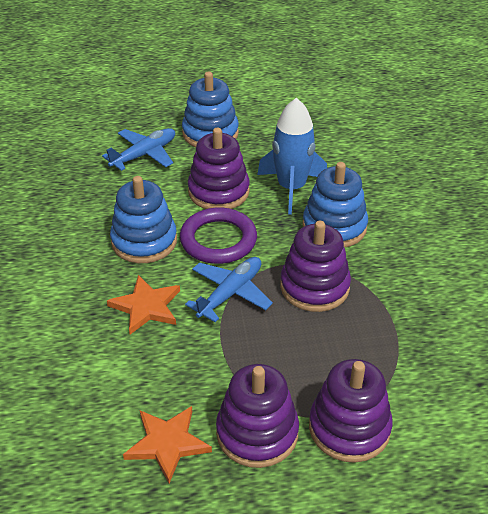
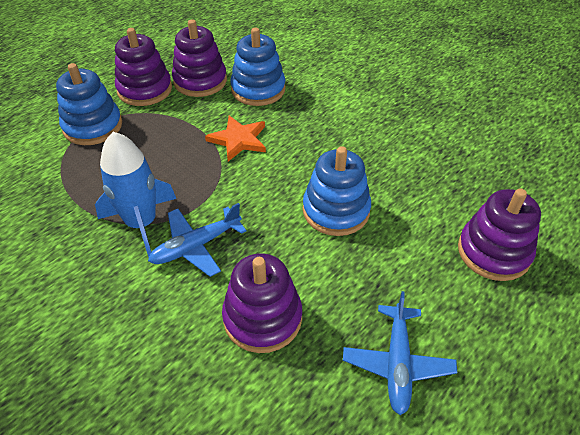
orange star: [107,275,180,334] [123,406,212,483] = 2 -> [205,116,266,162] = 1
purple ring: [180,207,257,264] = 1 -> none = 0

